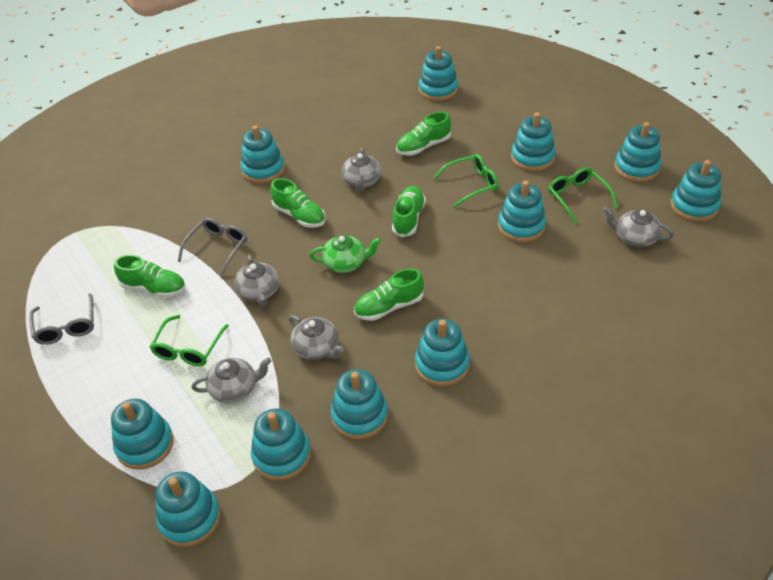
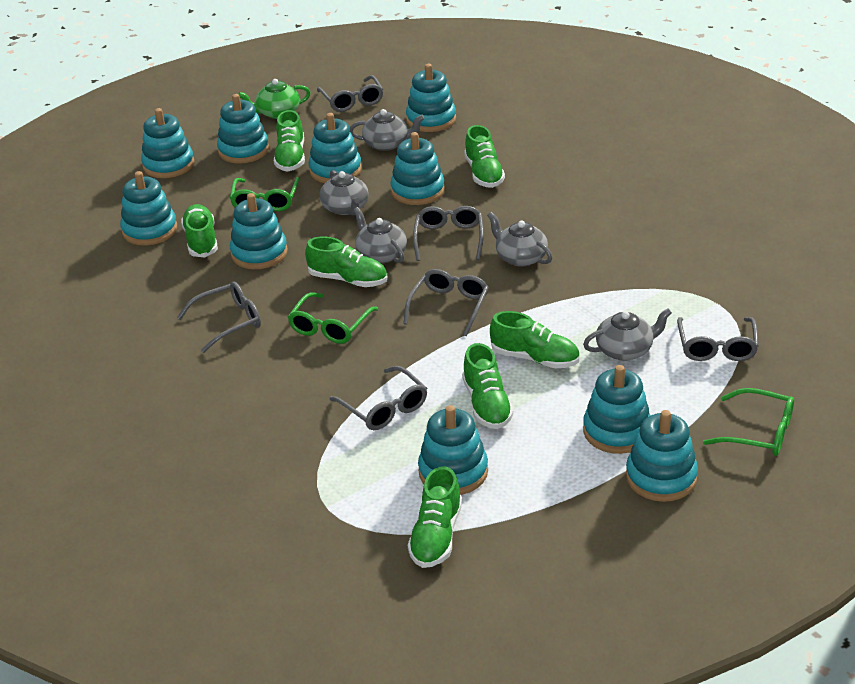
green shoe: [114,255,186,298] [270,178,325,228] [354,269,424,321] [392,186,426,237] [396,112,451,156] = 5 -> [181,204,218,257] [274,110,305,172] [305,236,387,287] [408,466,462,568] [462,343,514,429] [464,125,505,188] [490,311,579,368] = 7
grey glasses: [29,293,94,345] [178,218,247,277] = 2 -> [177,282,261,353] [317,75,383,112] [329,366,427,430] [403,269,489,336] [413,206,484,261] [677,317,759,361] = 6
turquoise stacking toy: [111,399,174,470] [156,471,220,547] [241,125,285,183] [251,408,311,481] [330,369,388,439] [415,319,470,386] [419,46,458,101] [498,181,546,242] [511,113,555,171] [614,122,661,182] [671,160,721,222] = 11 -> [120,171,177,245] [141,108,194,178] [217,94,269,164] [230,193,288,269] [309,113,362,183] [390,132,445,205] [406,64,456,132] [418,405,488,495] [583,365,651,454] [626,410,698,502] = 10

